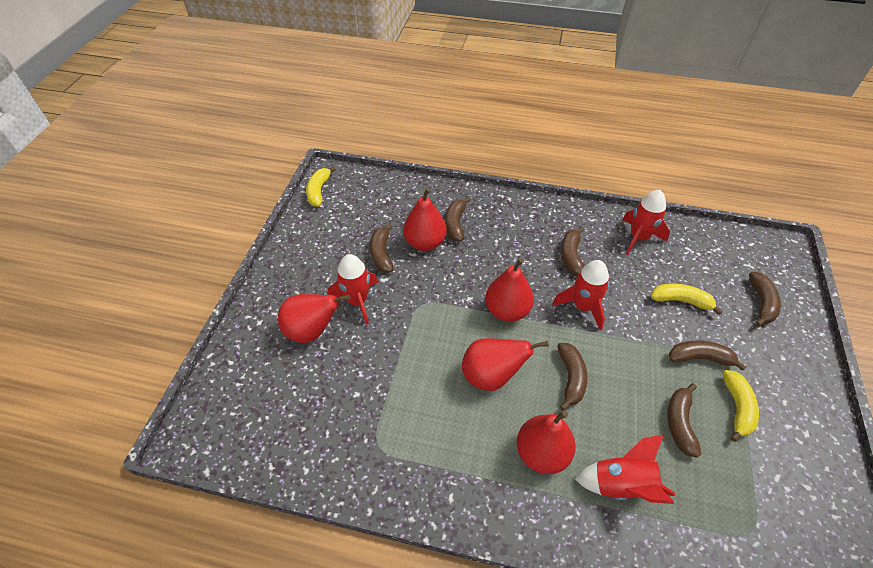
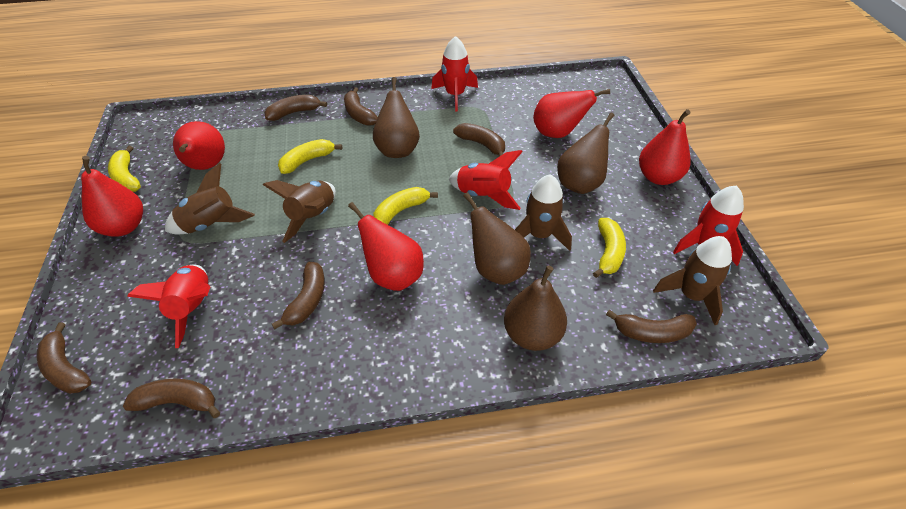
brown pear: none = 0 -> [373,77,420,158] [463,192,531,285] [504,265,567,351] [557,113,614,194] = 4
brown rocket: none = 0 -> [165,163,255,234] [263,180,336,243] [515,174,572,251] [653,236,732,325] = 4
yellow banana: [306,166,336,207] [651,284,723,315] [723,370,759,442] = 3 -> [108,146,141,192] [278,139,342,174] [373,187,438,225] [593,218,626,278] = 4

